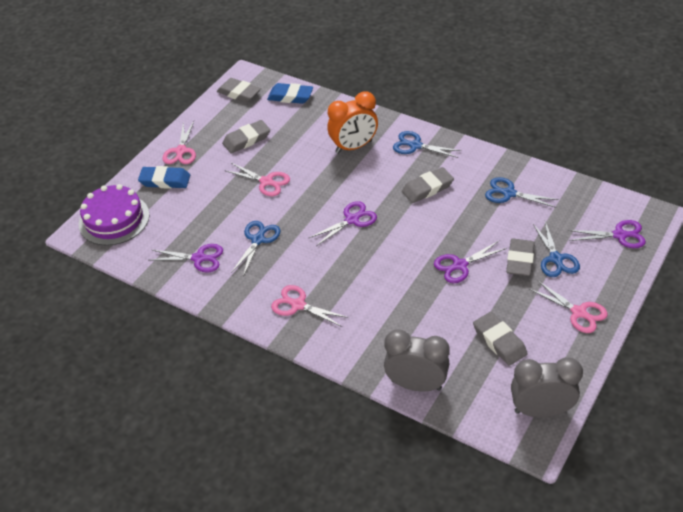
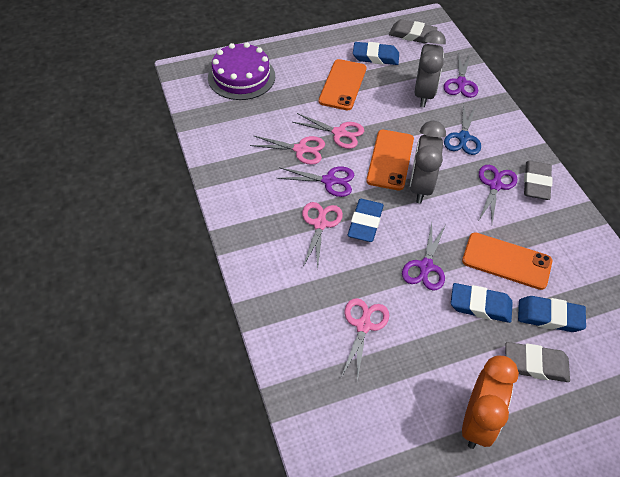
blue eraser: [138,166,190,189] [267,83,313,104] = 2 -> [348,199,384,242] [353,42,399,65] [451,283,513,323] [518,296,586,332] = 4
blue scissors: [231,221,280,277] [393,131,462,158] [485,177,559,208] [532,221,580,277] = 4 -> [444,104,481,155] = 1
grey eraser: [217,78,261,103] [222,120,270,153] [402,167,454,203] [473,312,528,366] [506,239,535,276] = 5 -> [389,19,438,44] [506,342,570,382] [524,161,553,200] = 3
orange phone: none = 0 -> [319,59,366,110] [366,130,414,190] [462,233,552,290] = 3

